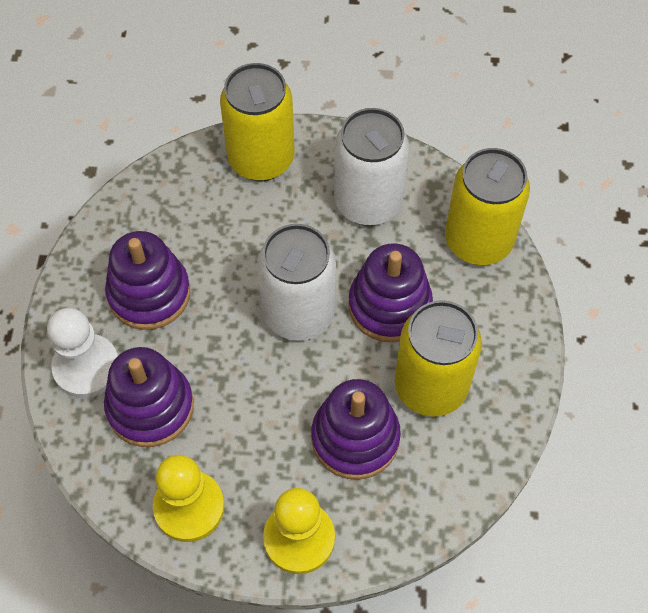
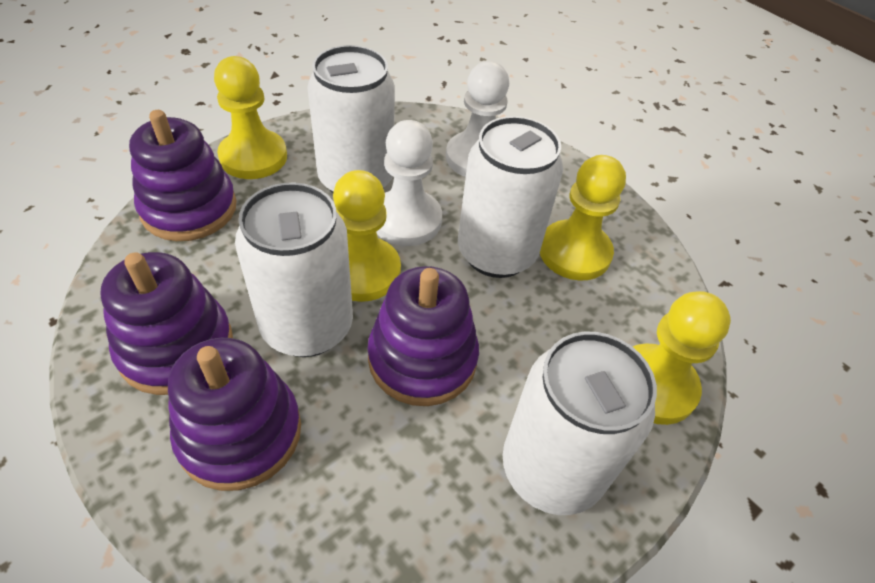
white can: [257,224,336,341] [334,108,409,226] = 2 -> [235,182,353,357] [307,45,395,193] [458,116,563,278] [503,332,657,515] = 4
white pawn: [47,308,118,398] = 1 -> [376,120,442,246] [446,61,509,177] = 2
yellow can: [220,63,295,181] [394,300,482,417] [445,148,530,265] = 3 -> none = 0
yellow pawn: [153,455,224,542] [263,488,335,574] = 2 -> [214,56,287,179] [333,170,401,302] [540,155,626,281] [633,291,731,425] = 4

